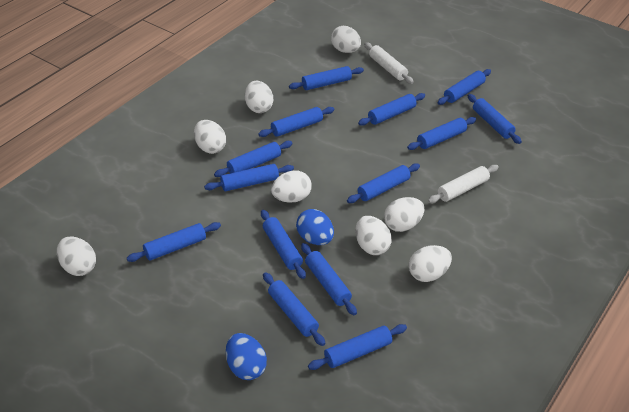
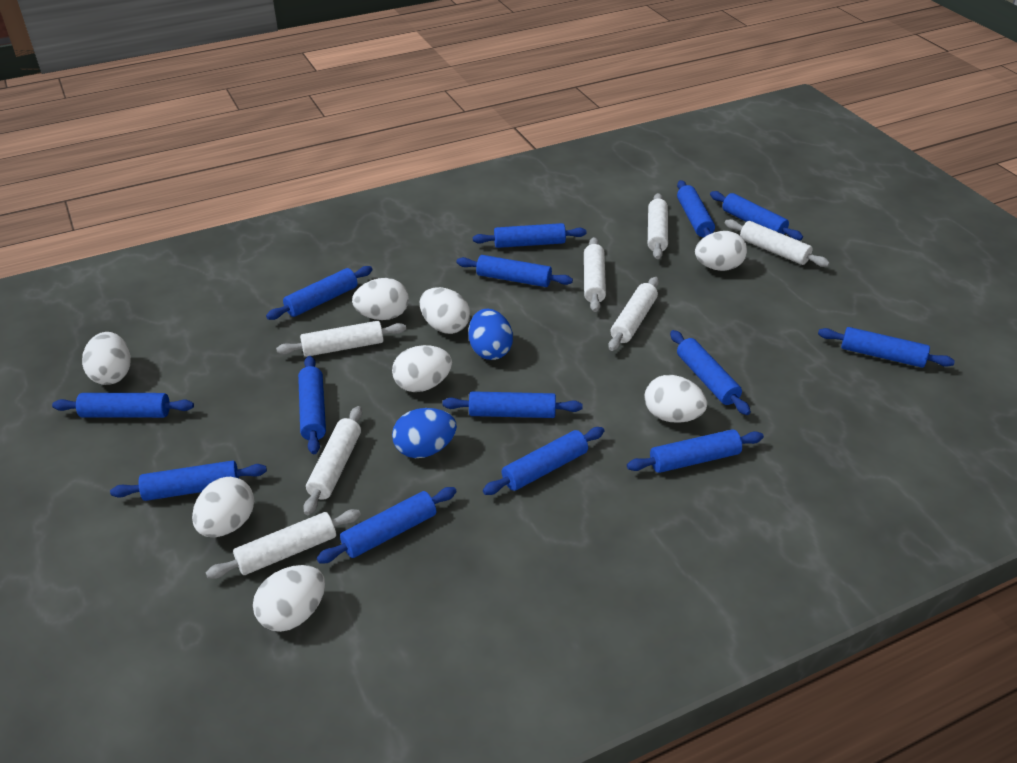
white rolling pin: [364,42,414,84] [428,165,499,203] = 2 -> [206,509,361,579] [276,321,406,357] [303,406,362,515] [584,237,606,312] [608,277,659,351] [648,193,668,259] [725,219,830,267] = 7

